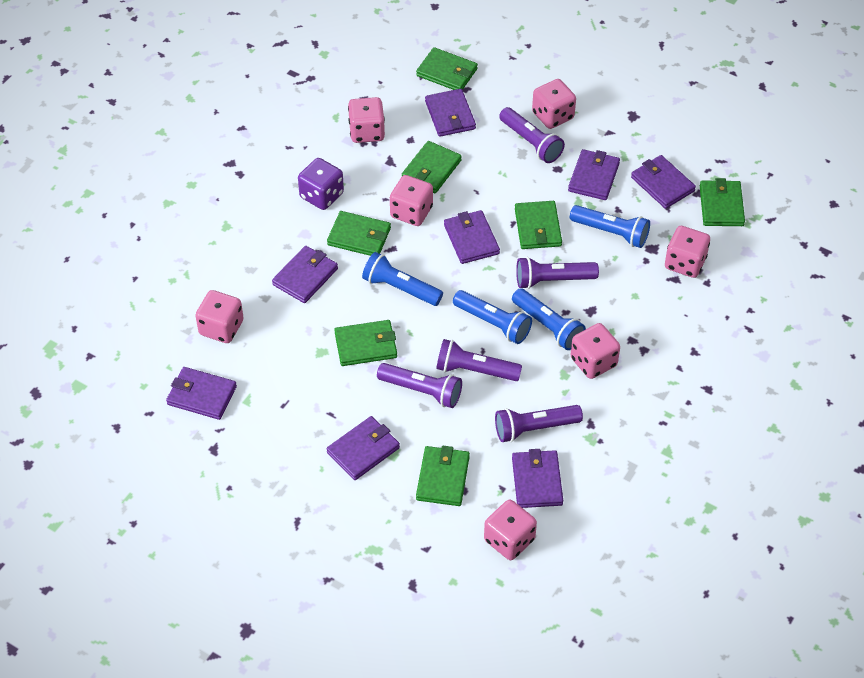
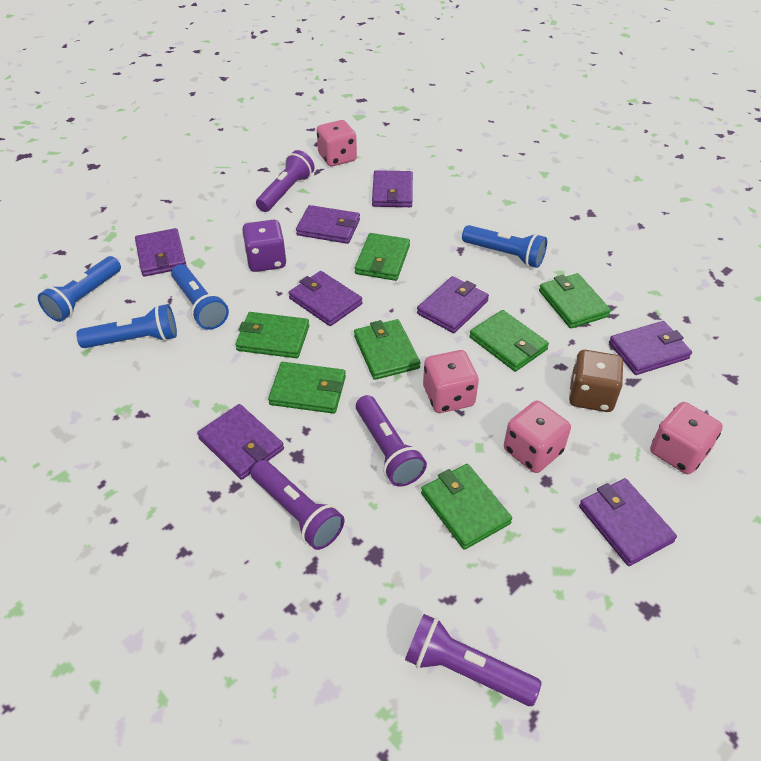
brown dice: none = 0 -> [569,350,624,412] = 1
pink dice: [195,290,244,343] [348,97,385,143] [390,175,433,226] [484,500,537,560] [532,79,576,129] [571,323,620,379] [665,226,710,278] = 7 -> [317,120,357,166] [423,350,479,413] [504,401,571,473] [650,402,723,474] = 4
purple flashlight: [377,363,462,408] [436,339,522,381] [495,405,583,442] [499,107,565,163] [516,257,599,289] = 5 -> [251,460,344,550] [256,150,314,212] [356,395,427,487] [405,614,542,706] = 4

